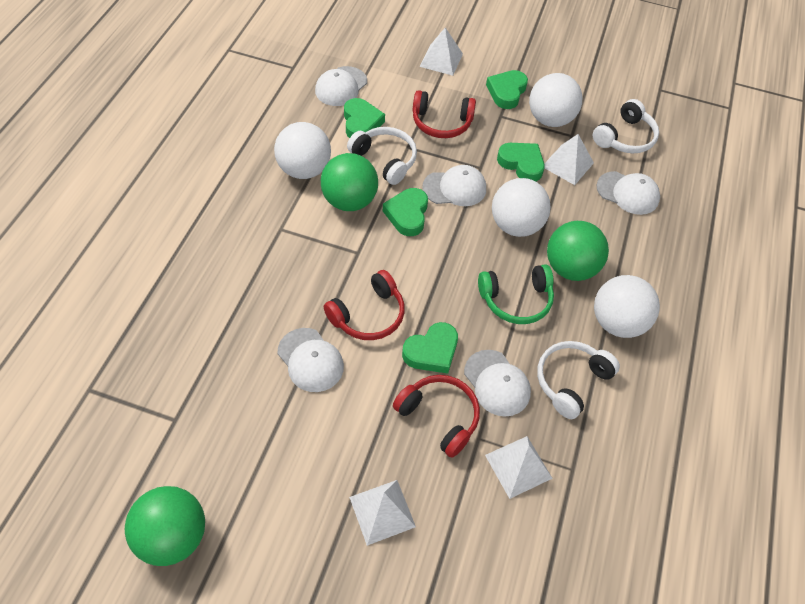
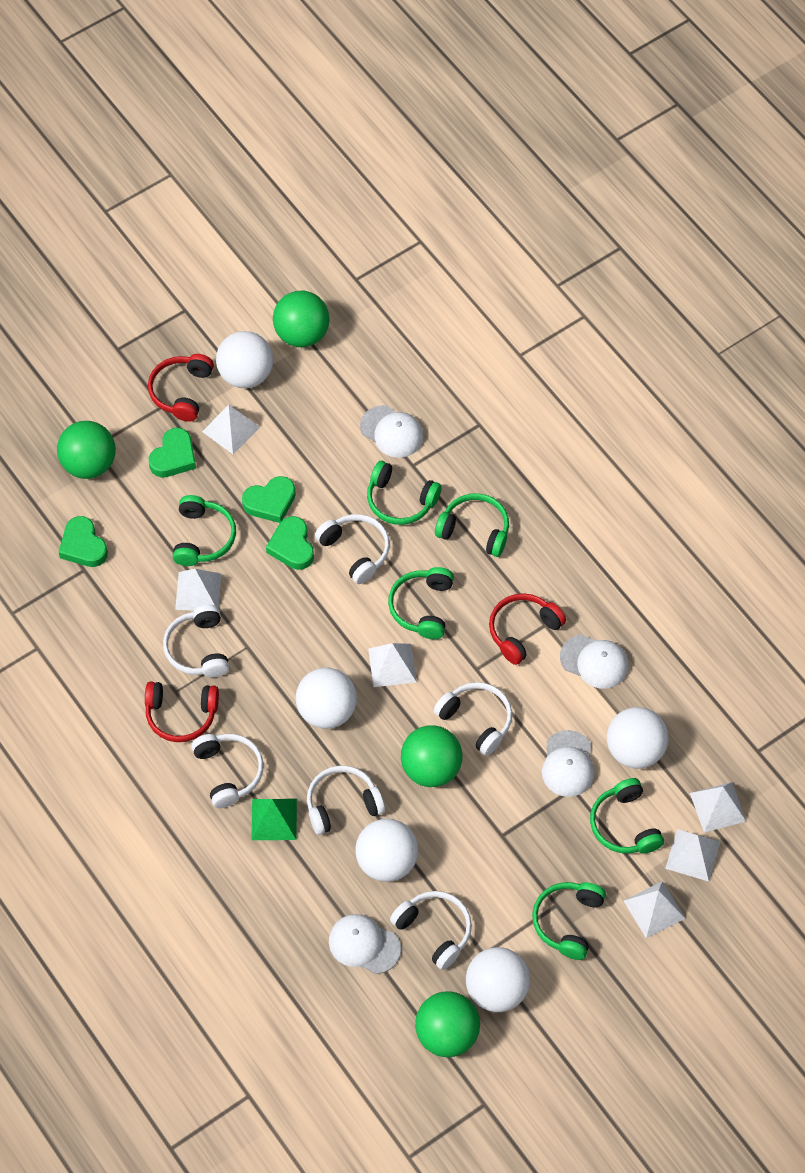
green ball: [125,486,205,566] [321,153,378,211] [547,221,609,281] = 3 -> [57,421,116,479] [273,290,330,347] [401,725,463,787] [415,991,480,1057] = 4
green headphones: [478,265,554,324] = 1 -> [173,495,236,566] [367,461,442,525] [388,567,454,639] [435,493,509,557] [532,882,606,960] [590,778,664,854] = 6
green heart: [344,98,385,138] [383,188,428,236] [402,322,458,374] [486,70,528,109] [497,143,545,182] = 5 -> [59,516,108,567] [149,428,196,477] [242,476,296,523] [266,516,314,570] = 4
green pyramid: none = 0 -> [251,799,297,840] = 1
white ball: [274,122,331,179] [492,178,551,237] [529,73,582,127] [594,275,660,338] = 4 -> [216,331,273,388] [296,668,357,729] [355,819,418,882] [466,947,530,1012] [607,707,669,769] = 5
white cap: [278,328,344,392] [315,66,367,106] [422,165,486,206] [464,350,531,417] [597,171,660,215] = 5 -> [329,914,401,974] [360,405,423,458] [542,730,595,797] [560,635,629,689] = 4
white headphones: [347,127,417,185] [537,341,620,419] [593,99,659,153] = 3 -> [163,604,229,677] [191,734,264,808] [307,766,385,835] [315,514,390,584] [390,891,472,970] [434,682,512,756] = 6
white pyramid: [349,480,416,546] [420,28,463,76] [485,436,553,499] [544,134,594,185] = 4 -> [175,569,221,611] [202,405,260,454] [368,643,417,687] [624,881,686,938] [665,829,720,882] [690,782,746,833] = 6

